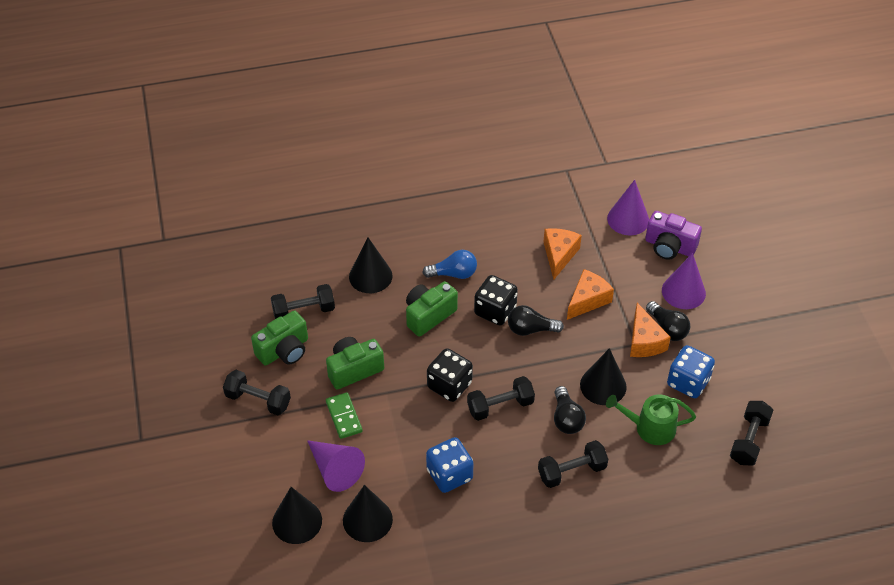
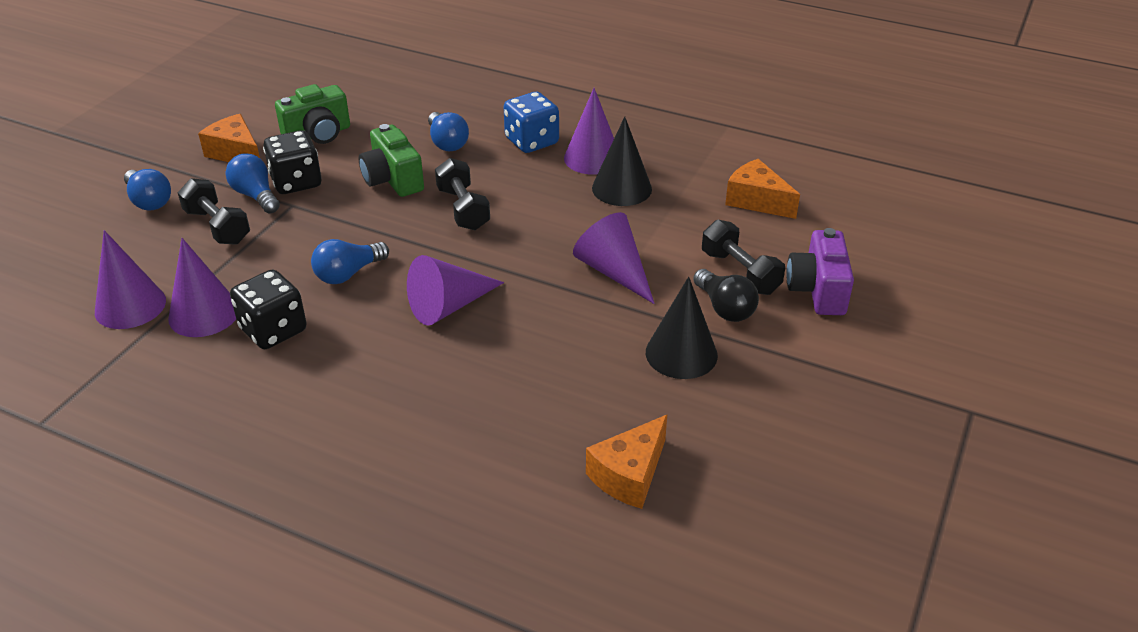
black cone: [272,487,322,544] [343,485,393,542] [349,238,393,293] [580,348,627,405] = 4 -> [592,116,652,206] [646,277,718,379] = 2
black dumbbell: [223,370,291,415] [271,284,335,319] [467,376,535,421] [538,440,608,488] [730,401,773,466] = 5 -> [178,178,250,245] [435,158,490,230] [702,220,785,295] = 3
black light bulb: [508,305,564,336] [554,386,586,434] [646,301,690,341] = 3 -> [693,269,759,322] = 1
blue dice: [426,437,474,493] [667,345,715,398] = 2 -> [504,92,559,153] = 1
blue light bulb: [423,250,477,279] = 1 -> [124,169,171,211] [226,153,280,214] [311,239,389,284] [428,112,469,152] = 4
green camera: [251,310,308,366] [326,337,384,389] [406,281,458,337] = 3 -> [275,84,350,144] [359,124,424,197] = 2
green domino: [326,392,363,439] = 1 -> none = 0
green watering can: [606,394,696,445] = 1 -> none = 0
purple cone: [307,440,365,492] [607,180,649,235] [662,253,706,309] = 3 -> [95,230,166,329] [168,238,236,337] [407,255,504,325] [564,88,614,175] [573,212,655,304] = 5

